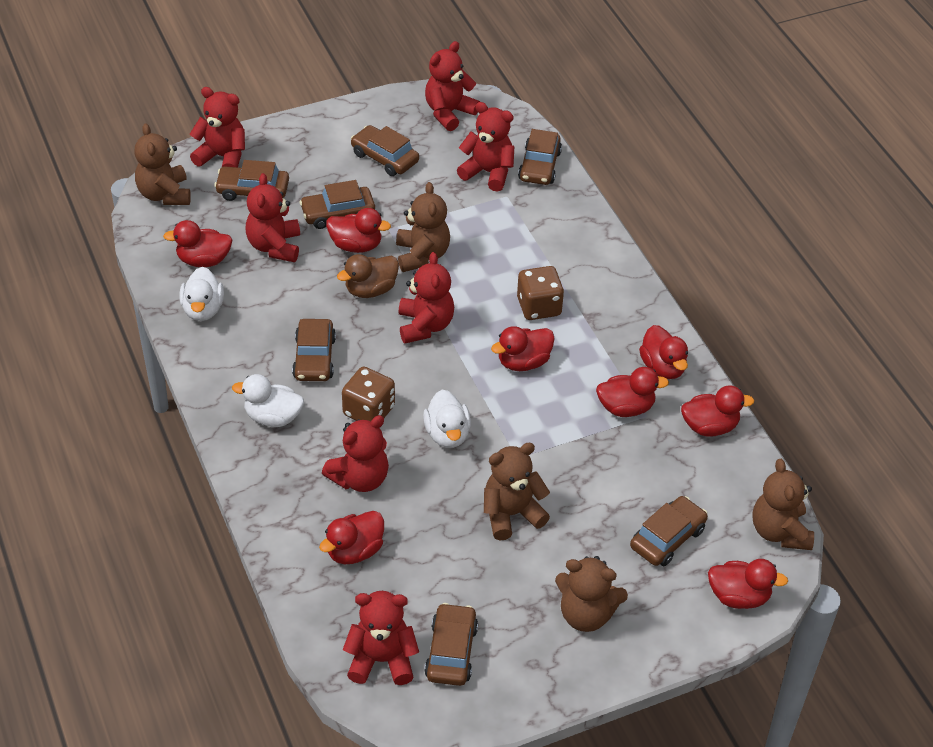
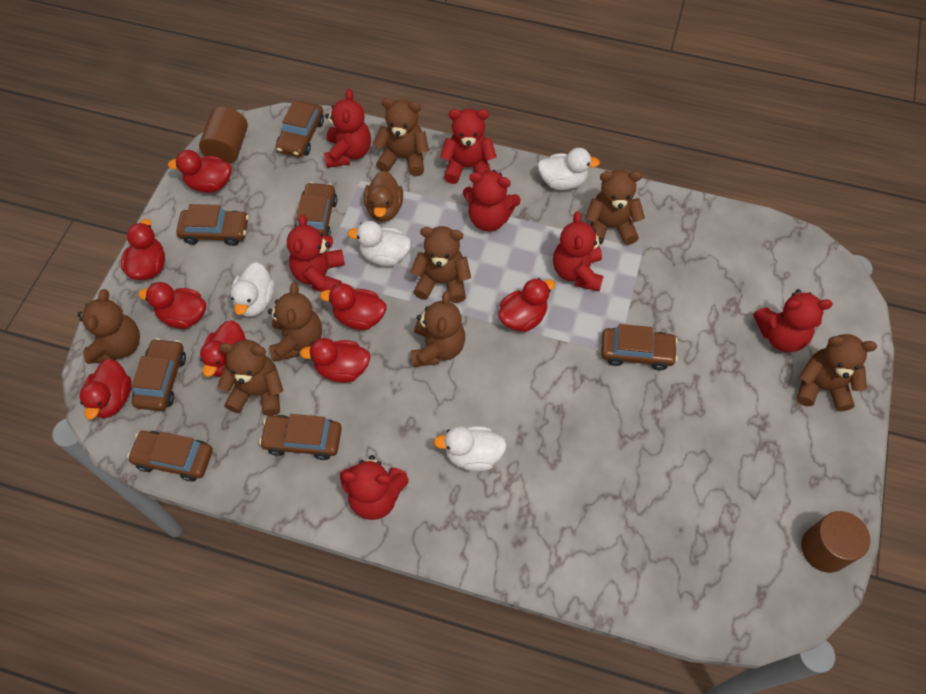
brown cylinder: none = 0 -> [199,107,248,164] [801,511,870,573] = 2
brown dice: [342,367,395,421] [517,266,564,320] = 2 -> none = 0
brown teddy bear: [135,124,191,205] [396,182,450,272] [484,443,550,540] [555,556,628,632] [752,459,814,550] = 5 -> [78,289,140,364] [218,340,283,416] [268,282,322,362] [373,98,429,176] [410,226,471,303] [411,291,465,367] [585,170,645,245] [797,334,877,411] = 8
white duck: [180,267,224,321] [232,374,304,427] [423,389,471,448] = 3 -> [230,262,275,317] [348,221,412,266] [434,426,507,472] [537,148,600,190] = 4

